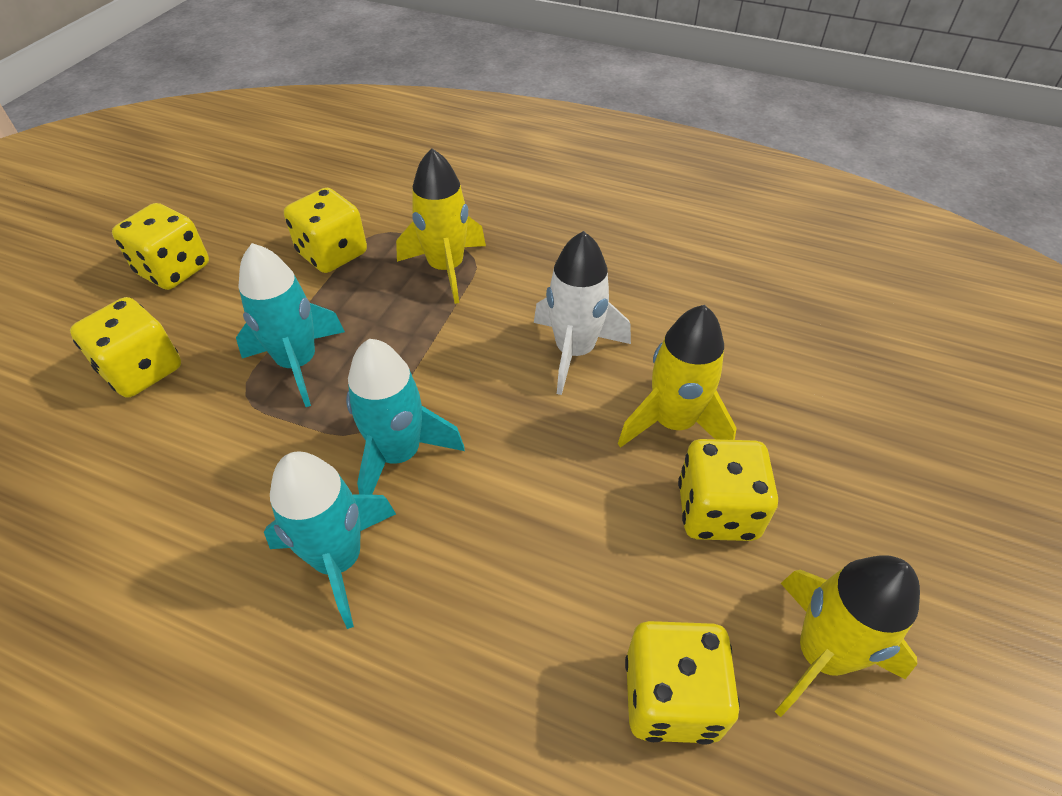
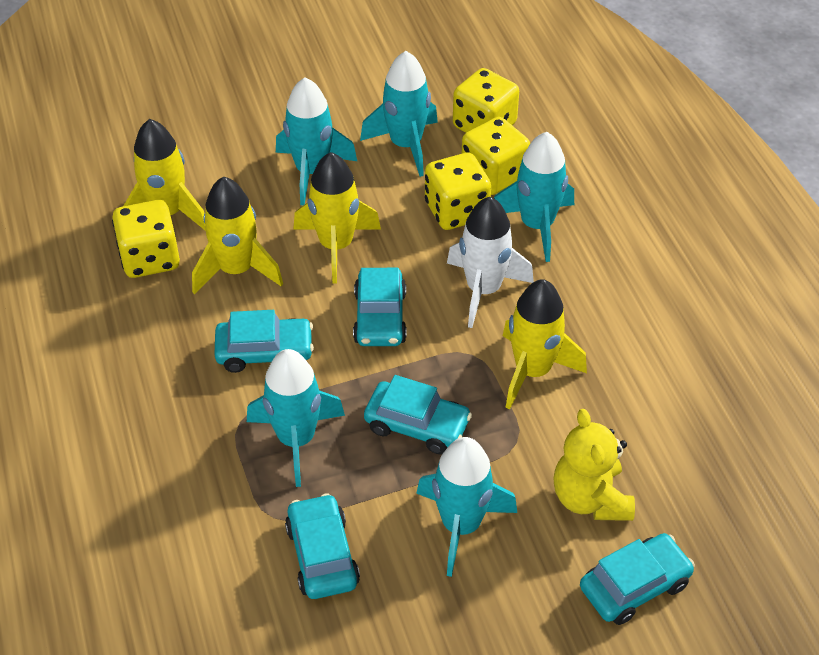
turquoise car: none = 0 -> [214,310,314,373] [285,493,360,599] [353,268,407,346] [364,375,472,454] [580,533,695,625] = 5
turquoise rocket: [236,243,345,407] [264,452,396,629] [346,339,465,495] = 3 -> [247,349,345,487] [276,77,357,205] [360,51,438,177] [417,437,517,577] [494,132,574,262] = 5
yellow dice: [70,297,181,398] [112,203,209,290] [284,188,367,273] [625,621,740,745] [678,439,778,541] = 5 -> [112,200,180,278] [425,153,491,230] [453,68,519,133] [462,117,530,195] = 4
yellow rocket: [396,148,486,304] [618,305,737,448] [775,555,920,717] = 3 -> [124,119,206,231] [192,176,283,295] [293,152,381,284] [503,279,587,410] = 4
yellow teddy bear: none = 0 -> [553,409,635,521] = 1

